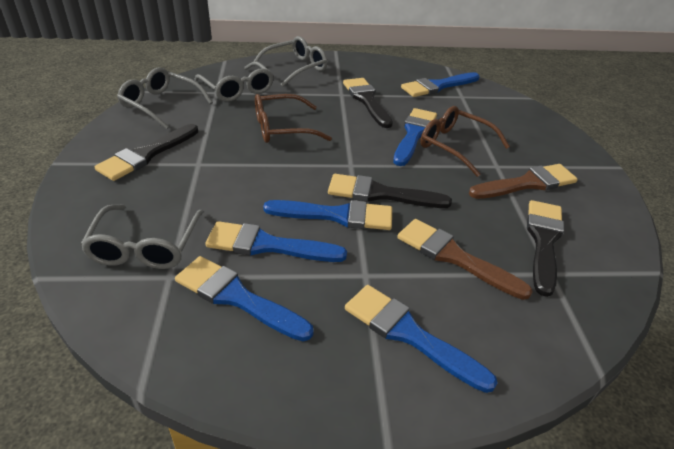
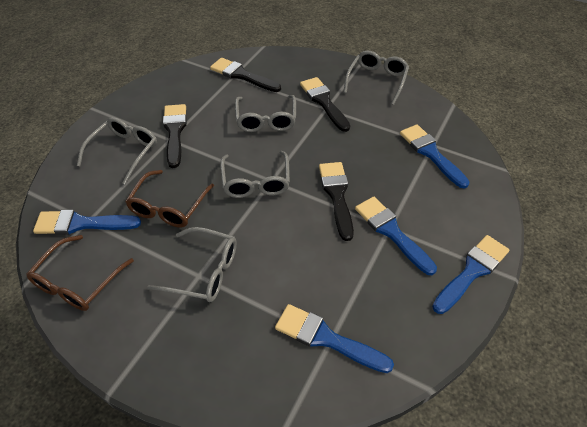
blue brush: [175,256,313,341] [205,221,347,262] [263,200,392,230] [345,285,498,393] [393,108,437,166] [401,72,480,97] = 6 -> [33,210,141,235] [275,304,394,373] [355,197,437,275] [400,124,469,189] [432,235,510,314] = 5
brown brush: [397,219,533,300] [469,164,578,199] = 2 -> none = 0
grey glasses: [80,205,203,269] [117,67,213,129] [194,62,274,102] [253,36,327,87] = 4 -> [77,117,157,185] [147,227,237,302] [220,151,290,198] [235,95,296,132] [343,51,409,105] = 5

